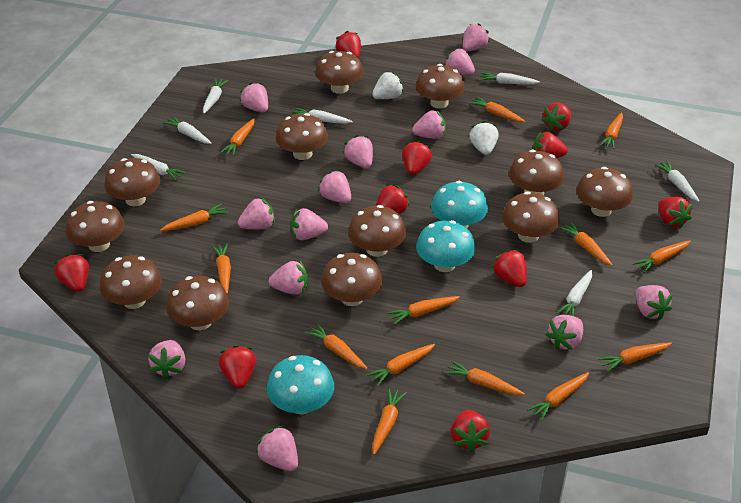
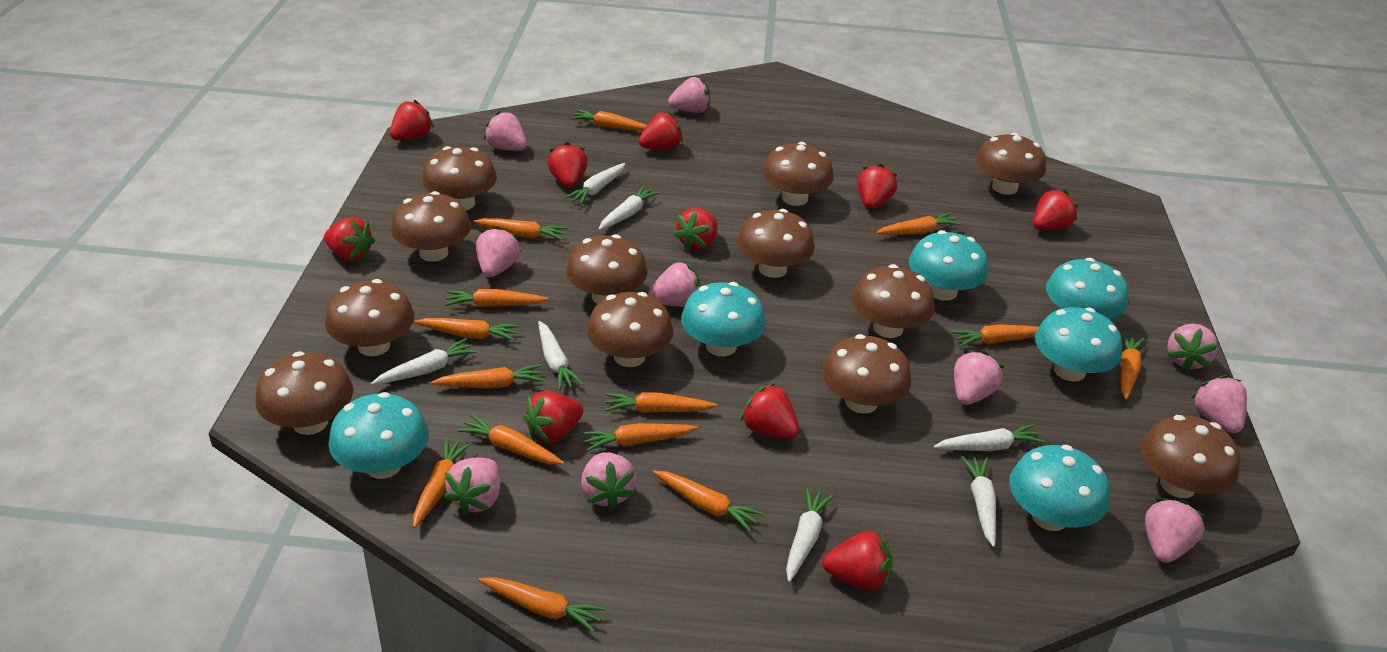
pink strawberry: [148,340,185,379] [238,197,275,229] [240,82,268,112] [256,425,298,471] [268,261,308,295] [290,208,328,240] [318,170,351,203] [343,135,373,168] [412,110,446,139] [444,48,475,75] [463,23,490,51] [546,315,583,350] [636,285,673,320] = 13 -> [444,458,500,515] [476,226,521,277] [484,111,527,151] [581,452,636,510] [648,261,701,307] [668,77,710,113] [954,351,1004,405] [1145,498,1206,563] [1167,324,1218,371] [1191,375,1247,433] = 10
turquoise mushroom: [267,355,334,415] [416,220,475,272] [431,181,488,228] = 3 -> [328,392,429,479] [681,282,766,356] [909,230,988,301] [1009,445,1110,531] [1035,307,1122,382] [1046,258,1129,319] = 6
white strawberry: [372,72,404,99] [469,121,498,155] = 2 -> none = 0

